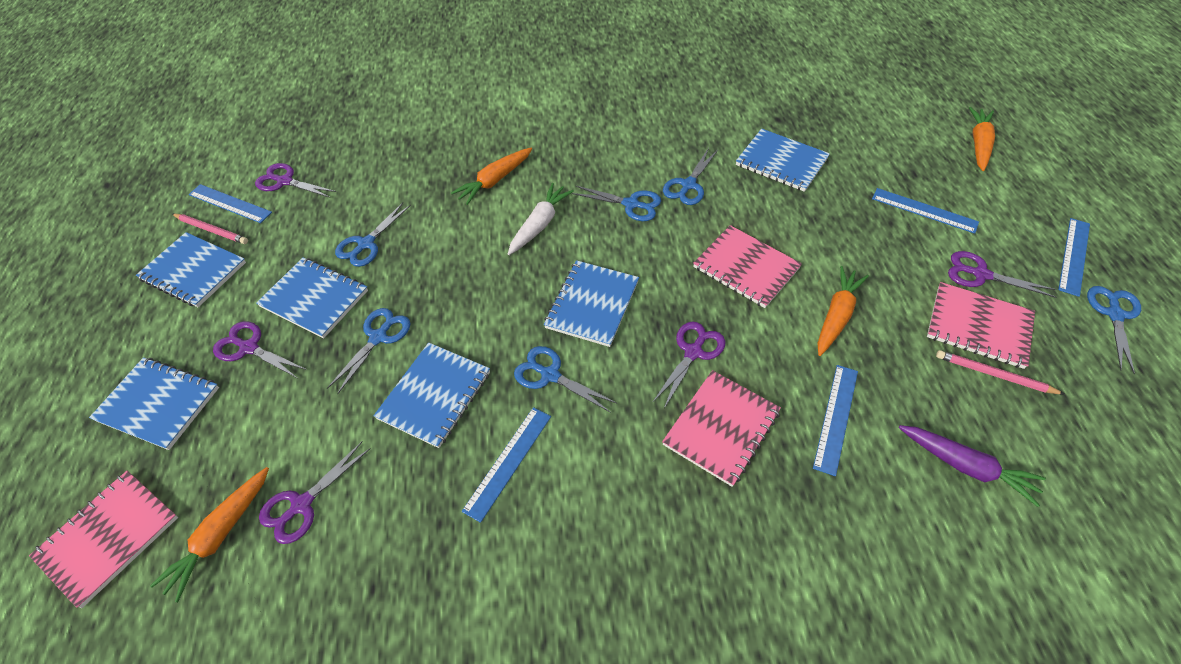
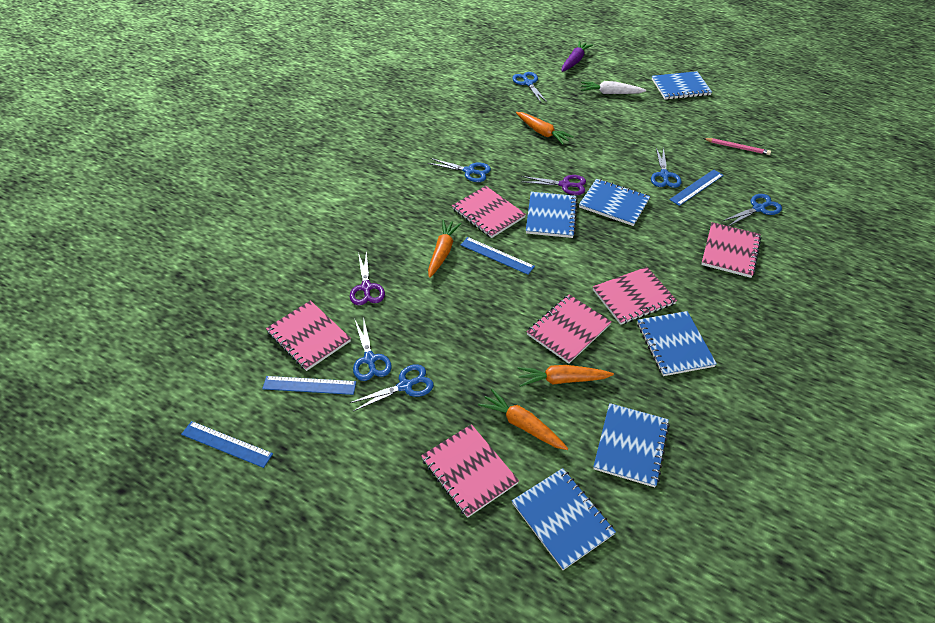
blue ruler: [188,184,272,223] [462,407,551,523] [813,365,858,476] [872,188,979,234] [1058,218,1090,297] = 5 -> [181,421,273,468] [262,376,356,395] [461,237,535,275] [669,169,724,206] = 4
pink notebook: [29,471,178,608] [662,370,781,487] [693,225,802,308] [927,282,1035,369] = 4 -> [266,300,351,371] [421,424,519,518] [452,186,526,238] [527,294,611,364] [593,267,677,325] [701,222,761,278] = 6
pink pencil: [172,214,248,244] [936,350,1065,395] = 2 -> [703,138,771,155] = 1
purple scissors: [213,321,307,378] [255,163,336,198] [259,441,371,544] [652,321,725,408] [948,251,1057,298] = 5 -> [350,250,385,305] [520,175,586,195] = 2

